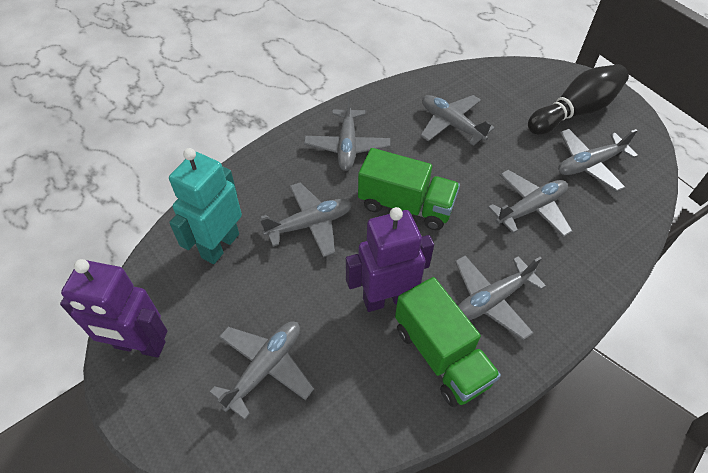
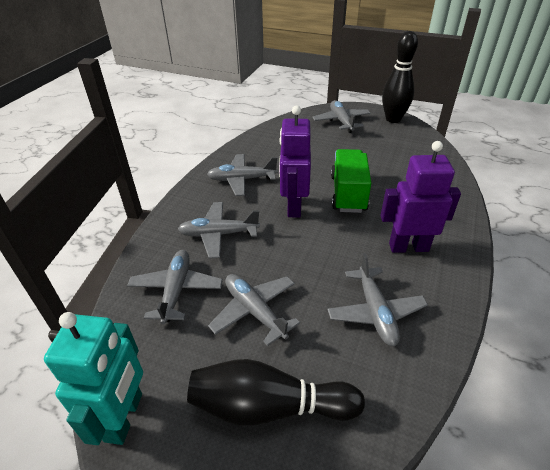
black bowling pin: [528,64,629,135] = 1 -> [187,359,365,426] [382,31,418,123] = 2
green truck: [358,148,460,230] [395,277,501,407] = 2 -> [331,149,371,213] = 1
grey plane: [210,321,314,420] [260,182,352,257] [304,94,390,171] [420,95,495,146] [455,255,546,340] [488,170,573,237] [558,129,638,192] = 7 -> [127,250,223,325] [178,202,260,258] [207,154,278,196] [208,274,300,346] [313,100,371,133] [328,253,428,346] = 6

